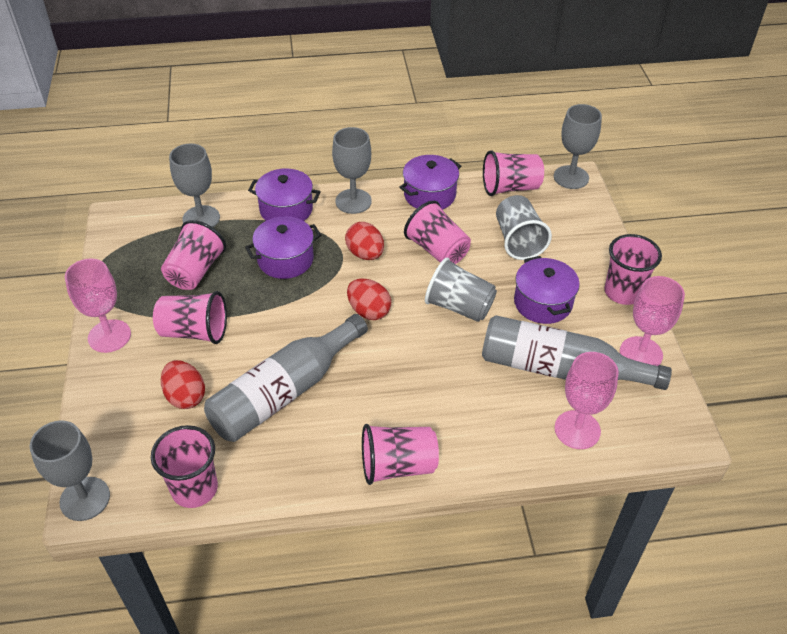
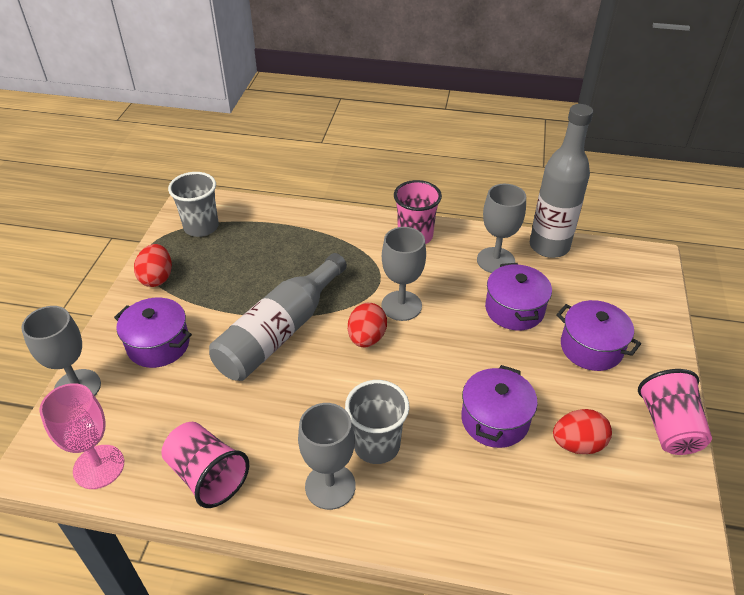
pink cup: [151,425,218,508] [153,291,227,344] [161,220,226,290] [362,424,439,485] [404,200,471,264] [483,150,544,196] [604,234,662,305] = 7 -> [161,422,249,508] [394,180,442,244] [638,369,712,455] = 3
pink goblet: [65,259,131,353] [555,352,619,449] [620,276,685,366] = 3 -> [39,383,124,489] = 1

